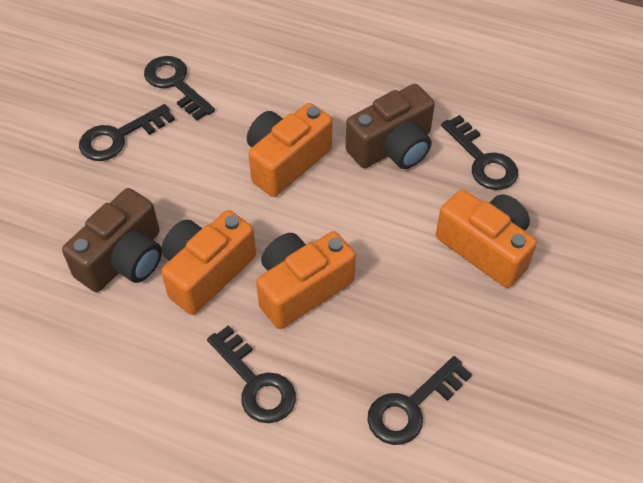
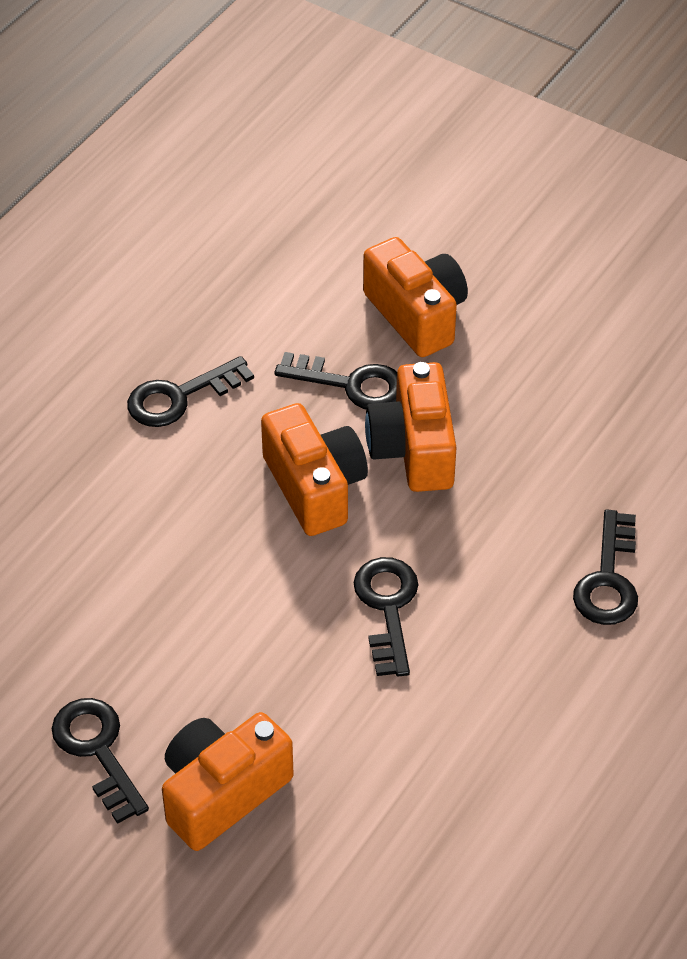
brown camera: [62,188,162,292] [345,84,435,169] = 2 -> none = 0

